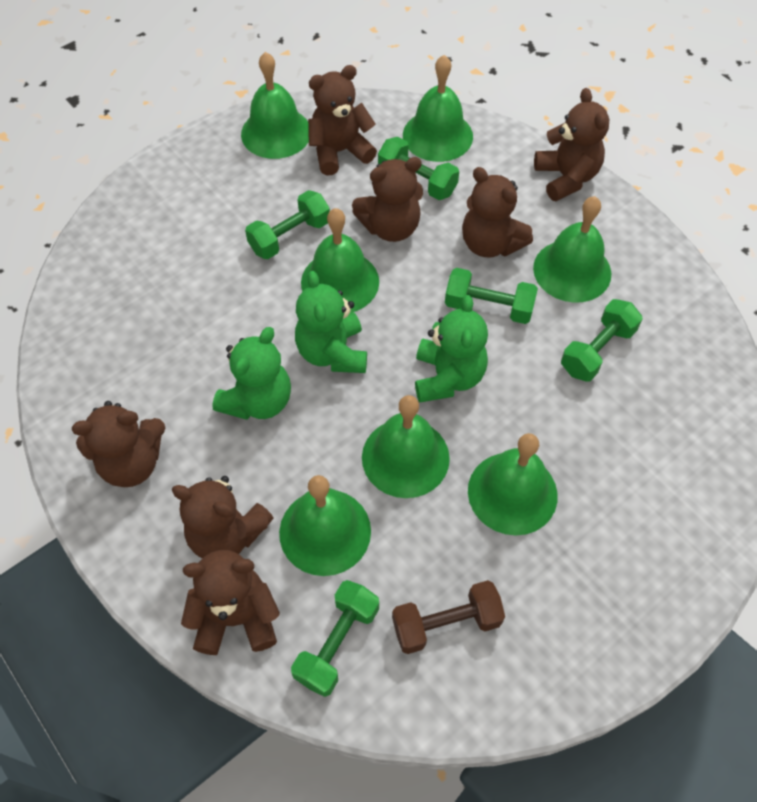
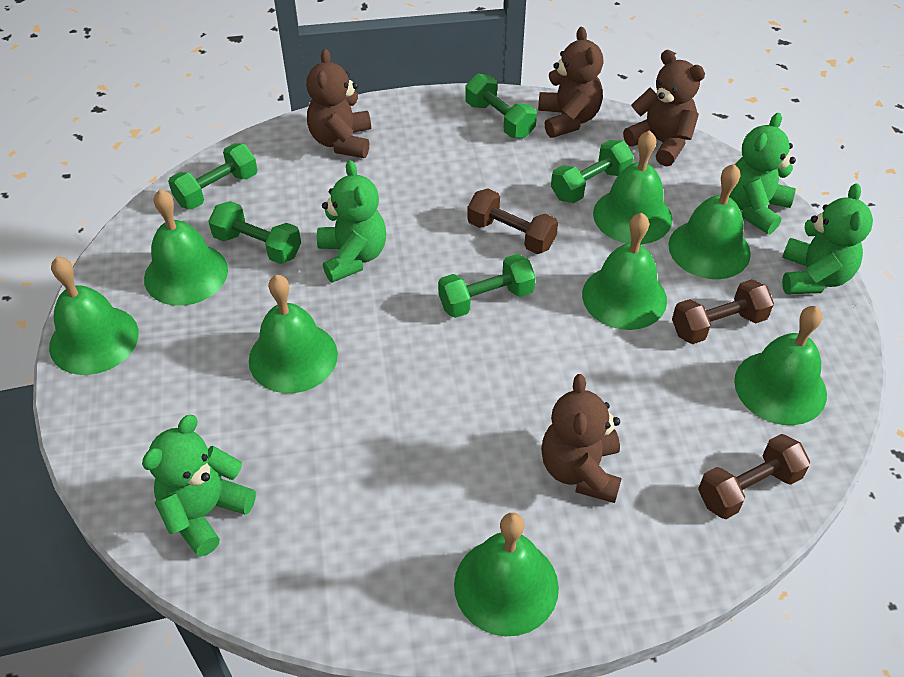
brown dumbbell: [392,580,505,654] = 1 -> [467,188,558,254] [672,279,774,344] [698,434,810,519] = 3
brown teddy bear: [72,401,166,487] [172,476,274,558] [181,550,280,655] [308,65,377,176] [352,157,423,242] [462,167,533,257] [534,88,609,201] = 7 -> [306,49,371,158] [538,27,604,138] [541,374,622,503] [623,50,705,166] = 4
green bell: [241,52,309,159] [279,475,371,576] [301,208,379,313] [362,395,450,498] [403,55,473,162] [468,433,558,535] [533,196,611,303] = 7 -> [49,257,139,375] [144,189,228,306] [249,275,338,393] [454,513,559,636] [582,213,667,330] [593,130,672,245] [668,164,751,279] [734,306,827,425] = 8
green teddy bear: [212,327,291,420] [295,271,367,373] [415,295,488,403] = 3 -> [142,415,256,557] [317,160,386,283] [729,113,796,234] [782,183,873,295] = 4

